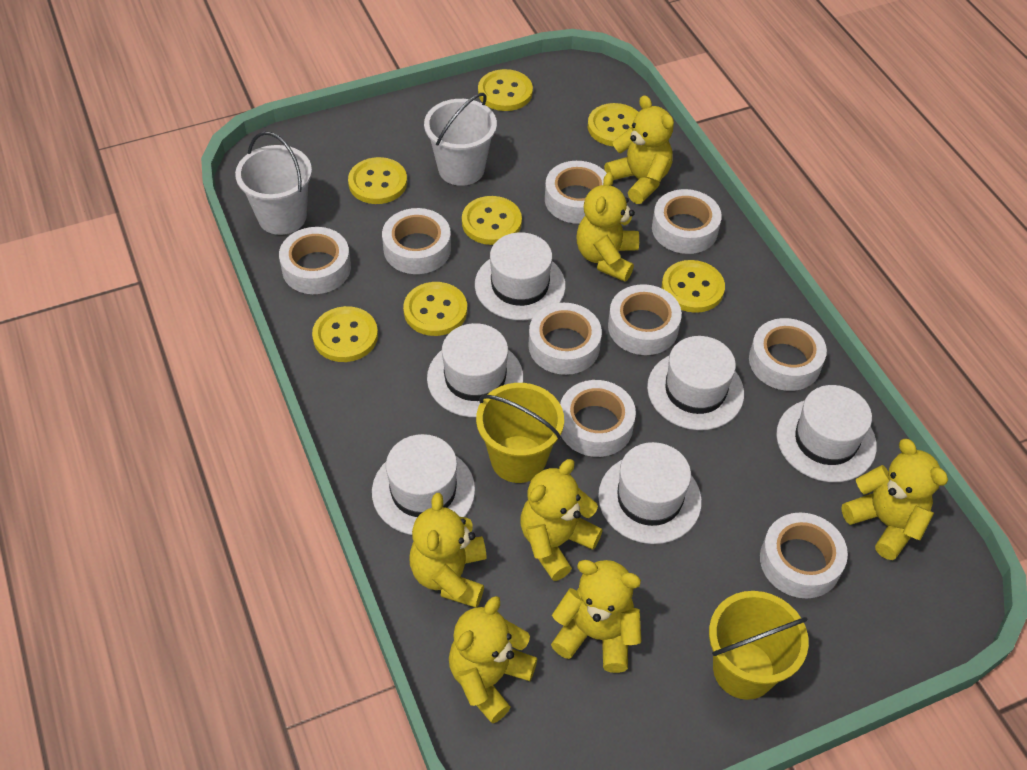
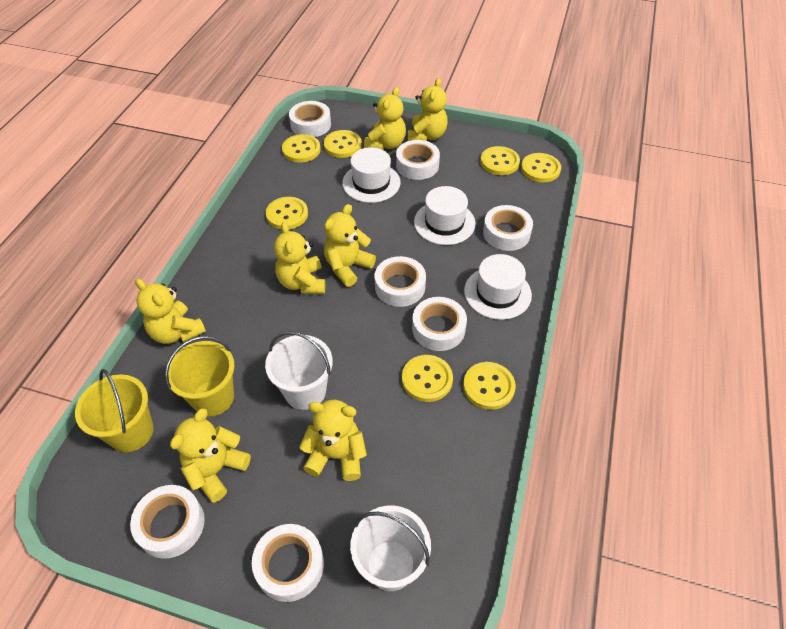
white hat: [372,434,475,535] [427,323,523,417] [475,232,566,320] [598,442,702,544] [647,336,744,430] [776,385,877,482] = 6 -> [342,147,401,203] [414,186,476,245] [464,254,532,320] = 3
white tape: [279,227,351,294] [382,208,451,274] [528,303,602,375] [545,161,607,224] [560,380,636,457] [608,284,682,355] [652,189,722,254] [749,318,827,391] [760,512,848,598] = 9 -> [130,485,205,559] [252,524,324,602] [289,101,331,137] [375,256,426,307] [396,140,440,180] [412,297,467,351] [483,205,533,251] = 7

